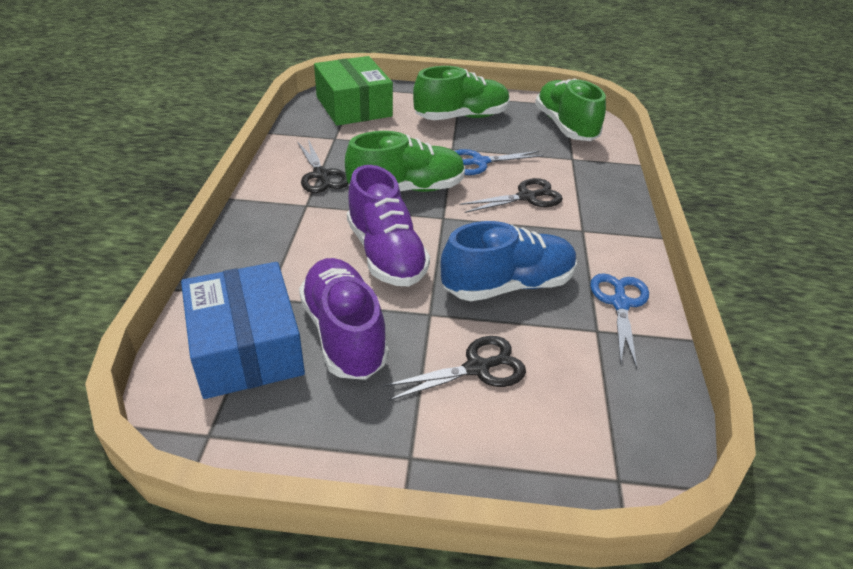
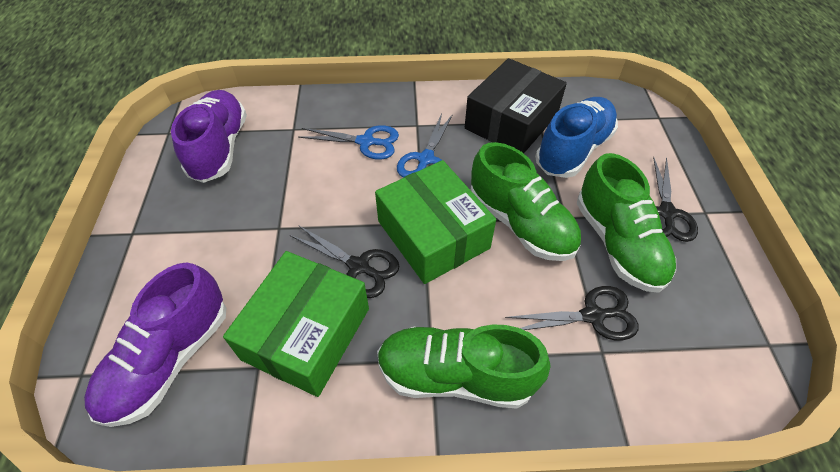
black box: none = 0 -> [465,58,567,153] = 1
blue box: [181,262,305,399] = 1 -> none = 0
green box: [314,56,393,126] = 1 -> [223,251,369,397] [375,160,496,284] = 2

